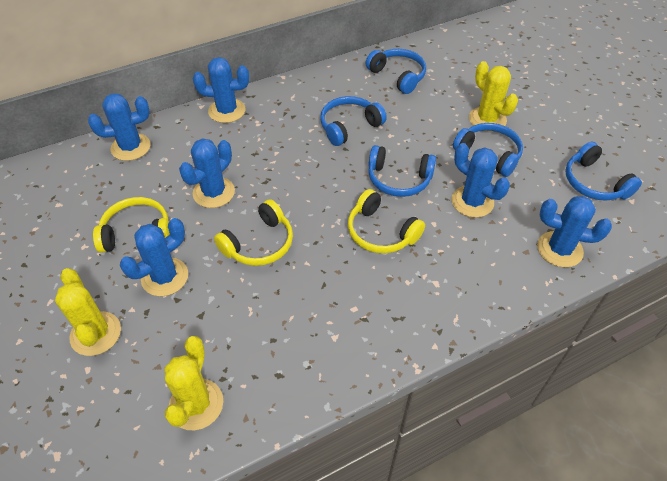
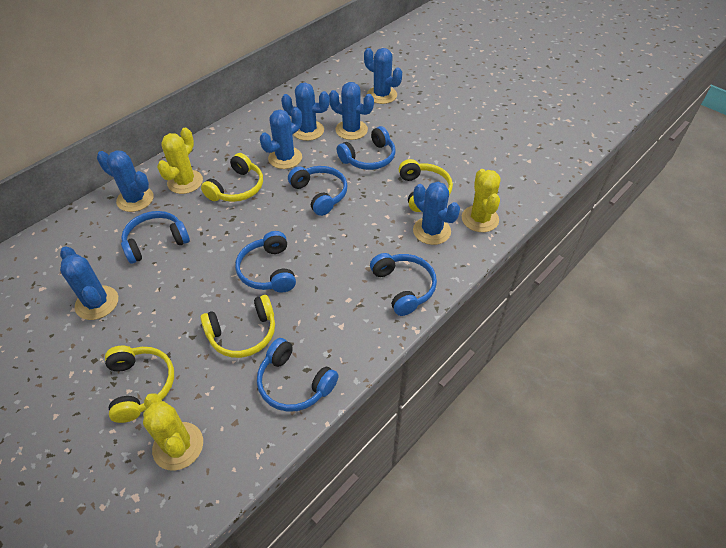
blue cactus: [88,93,150,161] [120,218,188,296] [179,138,235,208] [193,57,249,123] [452,143,510,218] [537,196,612,268] = 6 -> [60,247,118,320] [97,150,154,212] [260,107,302,169] [281,83,330,141] [329,82,374,140] [364,48,402,104] [413,182,460,245] = 7
blue headphones: [320,96,387,146] [366,49,426,94] [368,145,436,197] [453,123,523,177] [565,142,642,201] = 5 -> [121,211,190,264] [235,231,296,293] [257,338,339,412] [288,166,348,216] [337,126,395,170] [370,253,437,316] = 6
yellow headphones: [93,197,170,253] [214,199,293,266] [348,189,425,253] = 3 -> [105,346,174,423] [200,295,275,358] [201,153,263,202] [399,159,453,212] = 4

